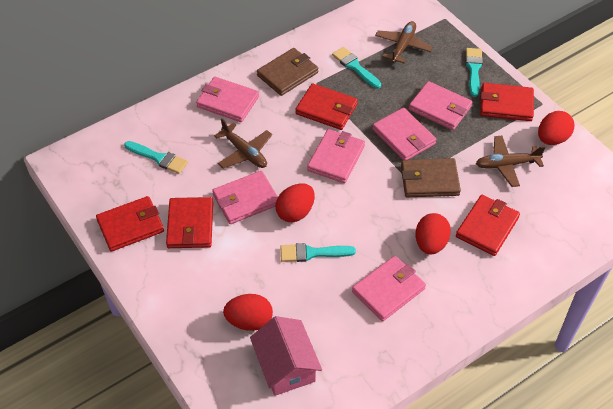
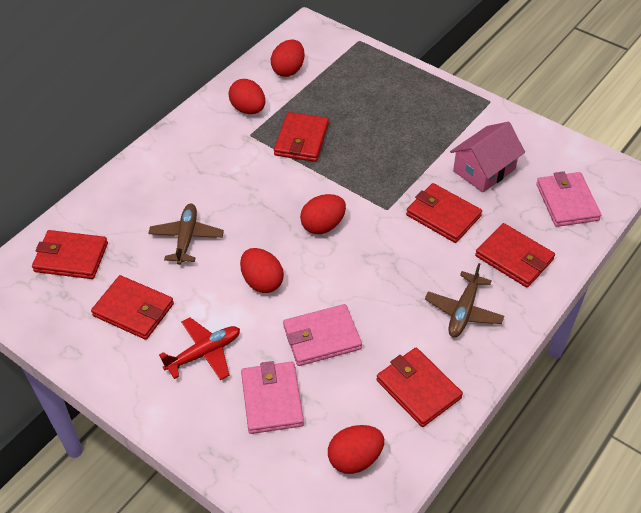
brown plane: [214,119,272,169] [375,21,433,64] [476,136,546,187] = 3 -> [148,204,224,265] [425,263,504,337] = 2
brown wallet: [257,48,318,96] [401,158,461,197] = 2 -> none = 0
pink wallet: [196,77,259,122] [212,171,278,224] [307,129,365,183] [352,256,426,321] [372,107,436,160] [409,81,472,130] = 6 -> [241,361,304,434] [283,304,362,366] [536,171,601,227] = 3
red egg: [223,294,273,331] [275,183,315,222] [416,213,451,255] [538,111,575,145] = 4 -> [229,79,265,114] [240,248,284,293] [271,40,305,77] [300,194,346,234] [328,425,384,474] = 5
red plane: none = 0 -> [159,317,240,380] = 1
red wallet: [96,196,164,252] [166,197,213,248] [295,83,358,130] [456,195,520,256] [480,83,534,121] = 5 -> [32,230,108,279] [91,275,174,340] [274,112,329,162] [376,348,463,427] [406,183,482,243] [475,223,555,288] = 6
turquoise brush: [124,141,188,174] [280,243,356,262] [332,47,381,89] [465,48,483,97] = 4 -> none = 0

